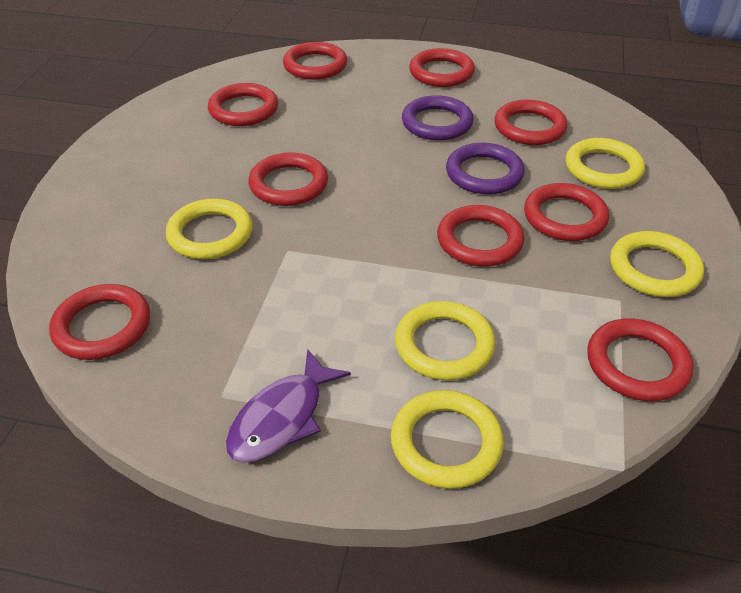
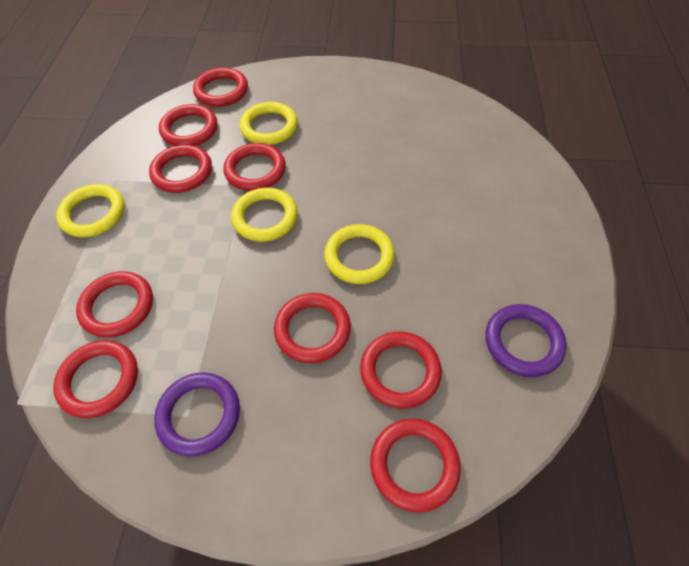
purple fish: [226,349,351,462] = 1 -> none = 0
yellow ring: [166,198,253,259] [391,390,504,489] [395,301,495,380] [566,138,645,189] [610,231,704,297] = 5 -> [56,184,125,237] [231,188,298,242] [240,102,298,145] [324,224,395,284] = 4

